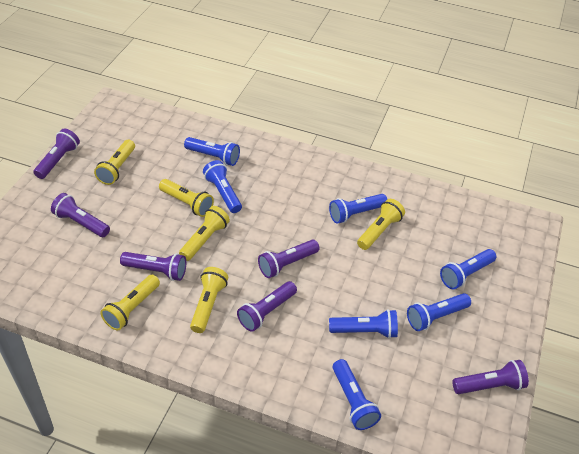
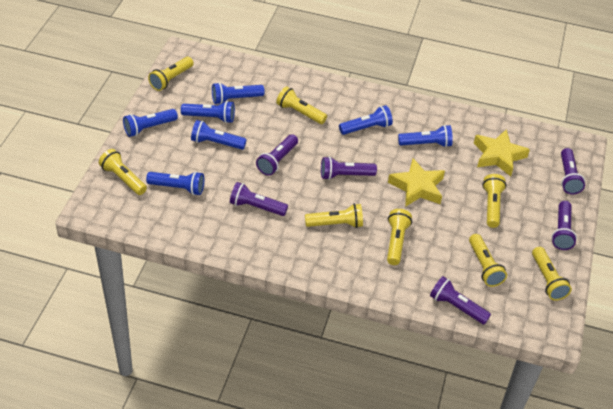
yellow flashlight: [94,140,135,185] [100,275,160,330] [159,179,214,217] [179,206,230,261] [190,267,228,333] [357,199,405,250] = 6 -> [99,149,147,195] [148,57,194,91] [276,86,327,124] [305,204,363,228] [387,209,412,265] [469,234,507,287] [482,174,506,228] [532,247,572,301] = 8
yellow star: none = 0 -> [388,158,445,207] [474,129,530,176] = 2

